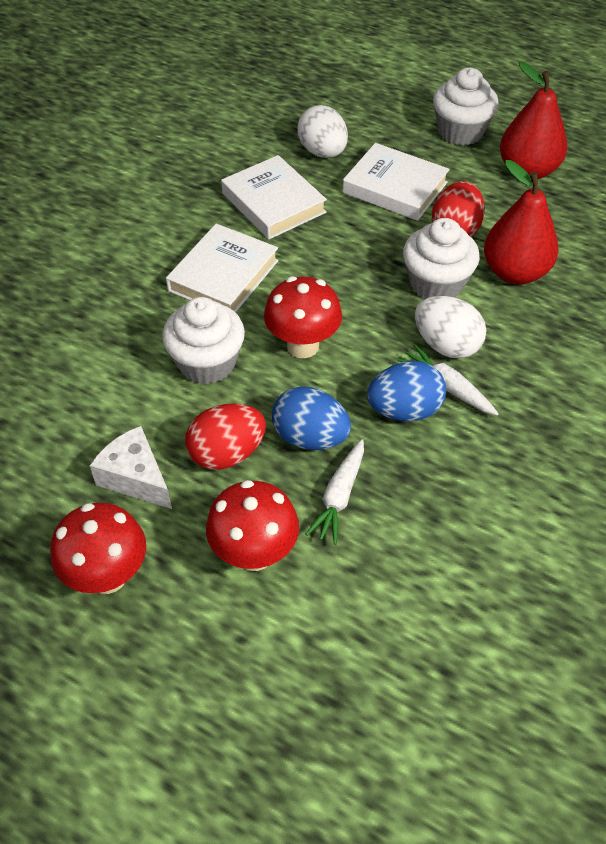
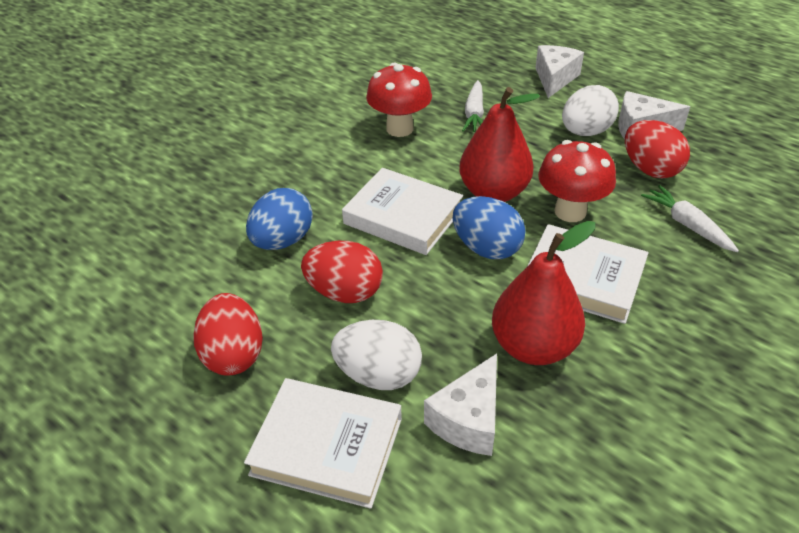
red egg: [185,403,266,470] [432,181,485,237] = 2 -> [193,293,263,376] [301,241,383,303] [625,120,690,178] = 3
red mushroom: [50,503,146,594] [206,480,299,571] [264,276,342,358] = 3 -> [366,63,432,137] [538,140,616,222] = 2
white cheese: [90,426,172,509] = 1 -> [424,353,497,456] [535,45,584,98] [618,91,690,139] = 3
white cupcake: [162,297,245,384] [403,218,480,299] [433,67,499,145] = 3 -> none = 0

